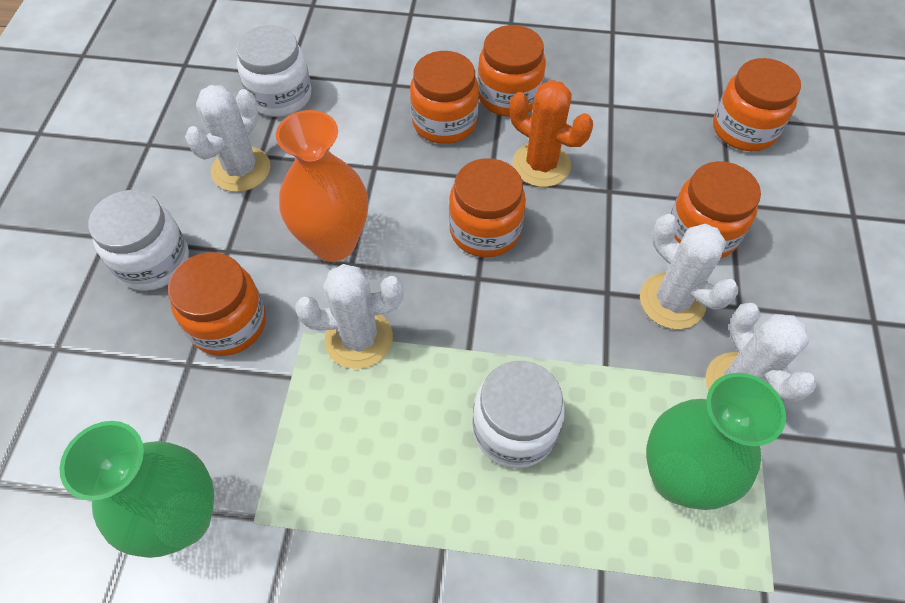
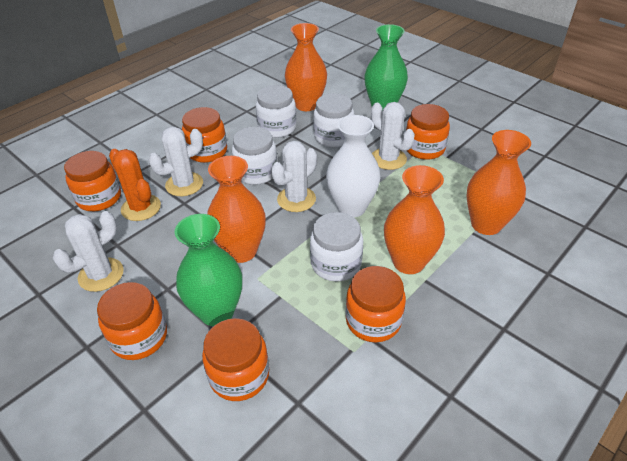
orange vase: [276,110,368,262] = 1 -> [207,156,266,263] [285,23,327,111] [384,165,445,274] [467,130,531,235] = 4
white jar: [88,190,189,291] [236,25,311,117] [472,361,565,468] = 3 -> [232,127,277,185] [256,85,296,138] [310,212,363,281] [313,93,354,147] = 4
white vase: none = 0 -> [326,115,380,217] = 1

